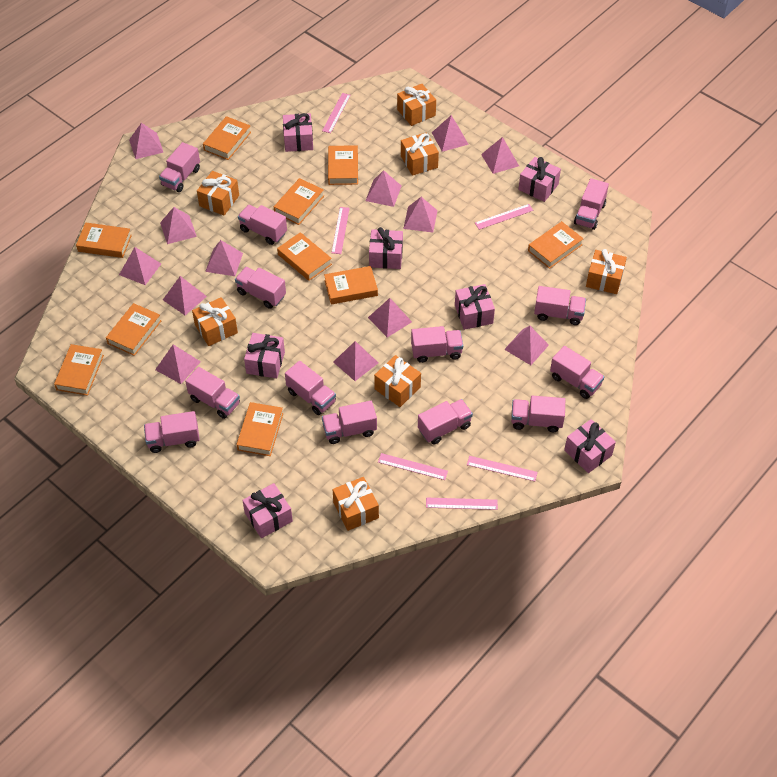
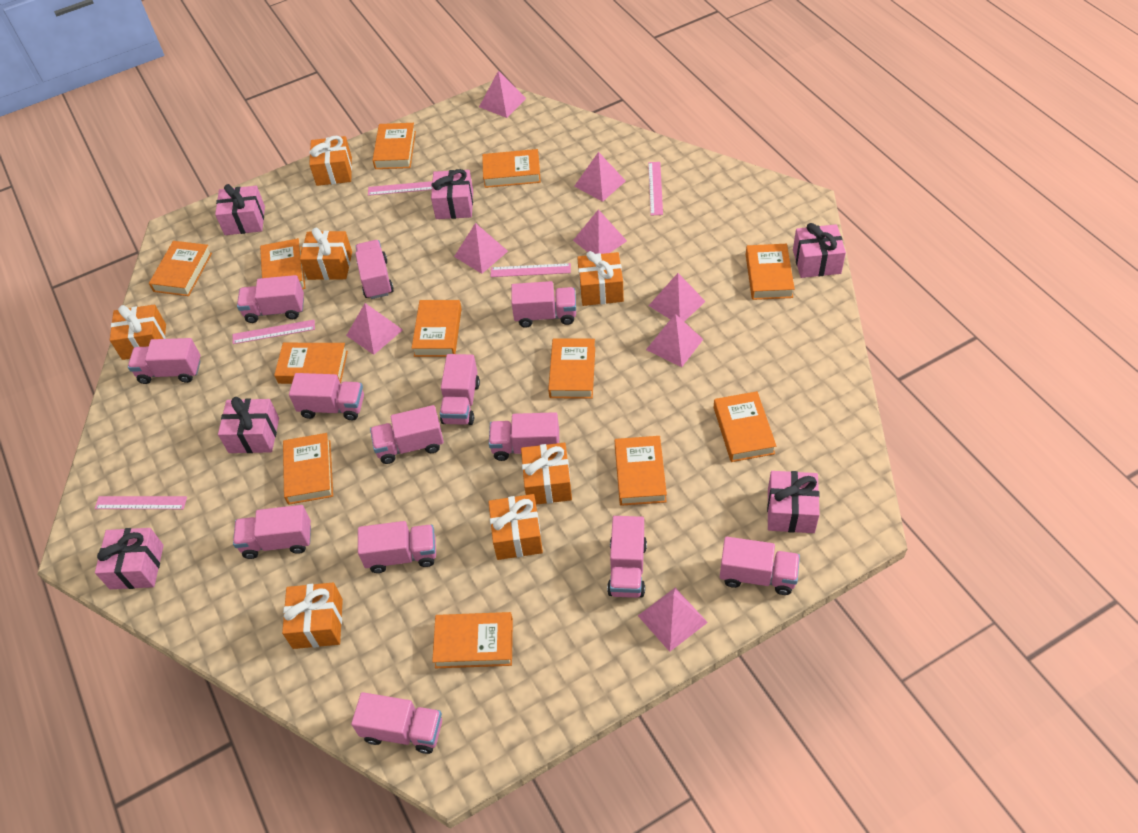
orange book: [54,344,104,396] [76,222,132,258] [106,303,161,356] [203,116,251,160] [236,402,283,456] [274,178,324,225] [277,232,332,281] [324,266,378,304] [328,145,358,185] [528,221,584,269] = 10 -> [149,241,212,296] [260,238,306,289] [274,343,348,384] [283,433,333,505] [372,123,416,169] [412,300,462,357] [432,612,513,668] [482,149,541,188] [548,338,595,399] [615,436,667,506] [714,391,776,462] [746,244,795,300] = 12
pink gift: [242,483,293,538] [244,333,285,378] [283,113,313,152] [369,227,403,269] [455,284,495,330] [518,157,561,202] [564,419,616,473] = 7 -> [95,528,164,589] [215,184,265,235] [218,397,279,453] [431,169,473,219] [767,471,820,533] [793,223,846,278] = 6
pink pyramid: [119,247,161,285] [129,123,164,159] [155,344,201,384] [160,207,197,244] [163,276,207,315] [205,240,243,276] [333,341,378,381] [365,170,401,207] [368,298,412,337] [403,197,438,232] [432,115,469,152] [481,137,519,174] [504,326,549,365] = 13 -> [346,303,403,355] [454,223,508,274] [479,71,526,118] [573,209,627,254] [574,152,626,202] [638,588,708,652] [646,314,703,367] [648,273,706,321] = 8
pink ruler: [322,93,351,133] [331,207,350,254] [378,453,448,480] [426,498,498,510] [467,456,538,481] [475,204,533,230] = 6 -> [95,496,187,509] [233,320,315,344] [368,181,432,196] [491,263,571,277] [648,162,663,215] = 5

